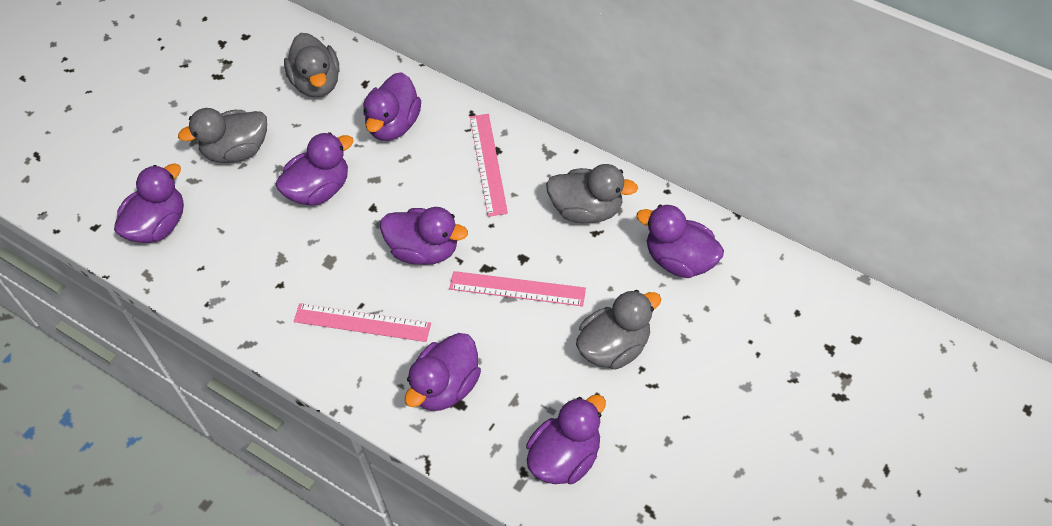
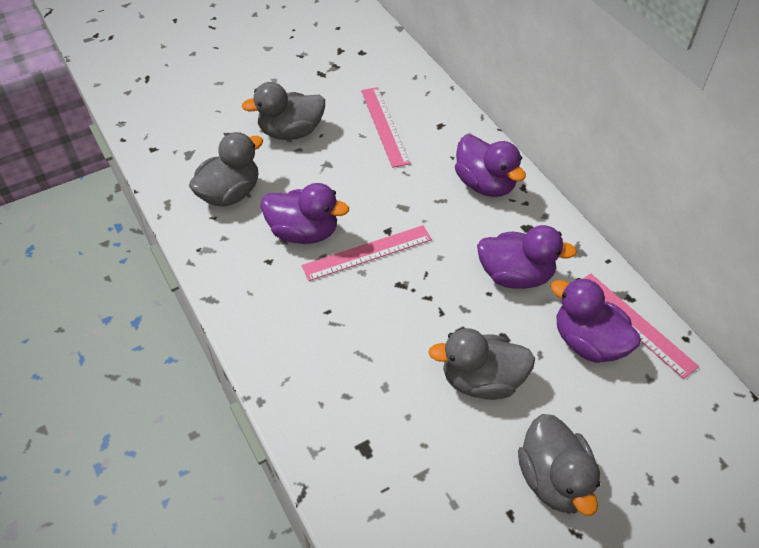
purple duck: [114,164,184,243] [276,132,354,206] [363,72,421,141] [380,207,468,265] [405,333,481,411] [526,395,606,484] [636,205,724,278] = 7 -> [261,183,349,244] [455,135,526,197] [477,225,577,289] [551,278,641,363] = 4

